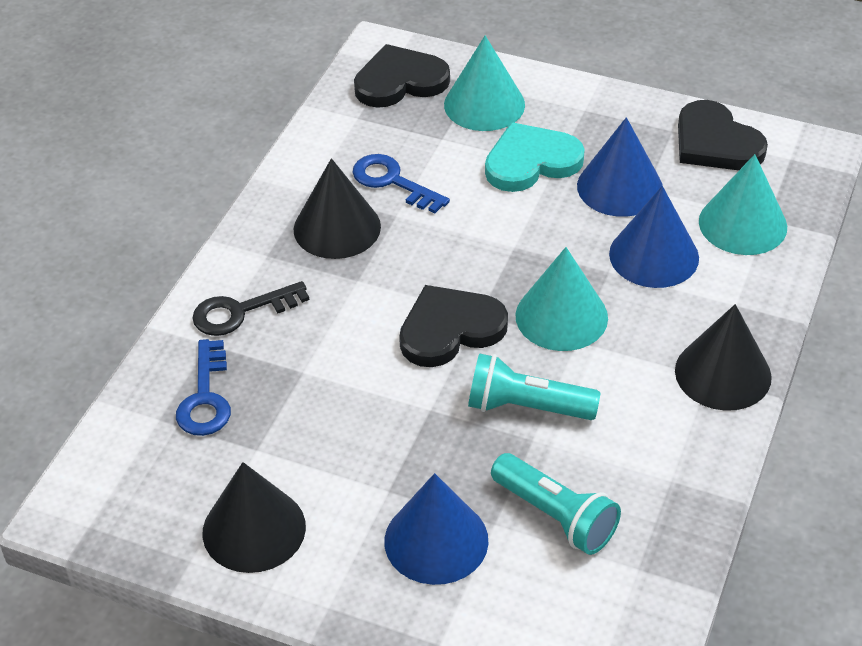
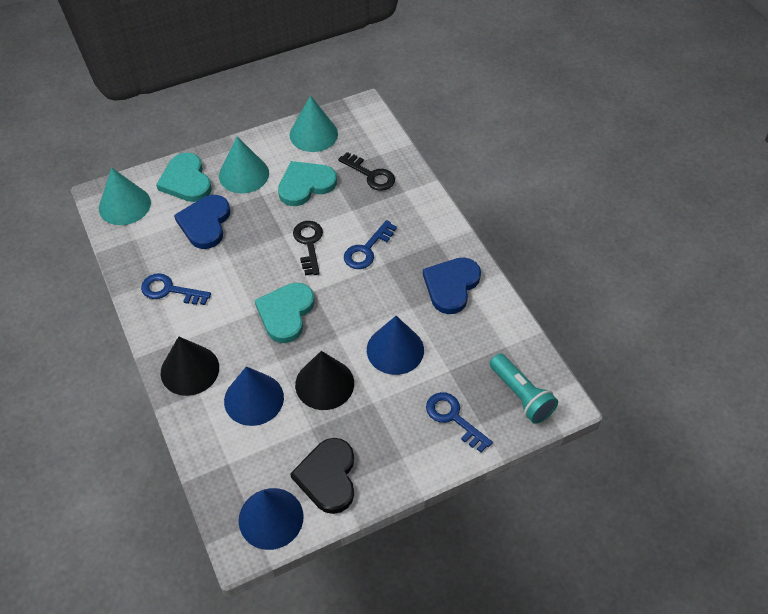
black cone: [203,462,306,573] [294,158,381,259] [675,304,772,411] = 3 -> [161,336,219,396] [295,351,354,410] = 2
black heart: [354,44,450,108] [399,285,508,367] [678,100,768,170] = 3 -> [290,438,354,514] = 1
black key: [192,281,310,336] = 1 -> [293,221,323,276] [338,152,395,191] = 2
blue heart: none = 0 -> [174,195,230,249] [423,258,481,314] = 2
blue key: [176,339,231,436] [352,154,450,213] = 2 -> [141,273,211,305] [344,220,397,269] [426,392,493,452] = 3
turquoise flashlight: [468,353,601,420] [491,453,621,555] = 2 -> [490,353,558,424] = 1
turquoise heart: [485,122,585,192] = 1 -> [156,153,212,202] [255,283,315,343] [278,161,337,206] = 3

